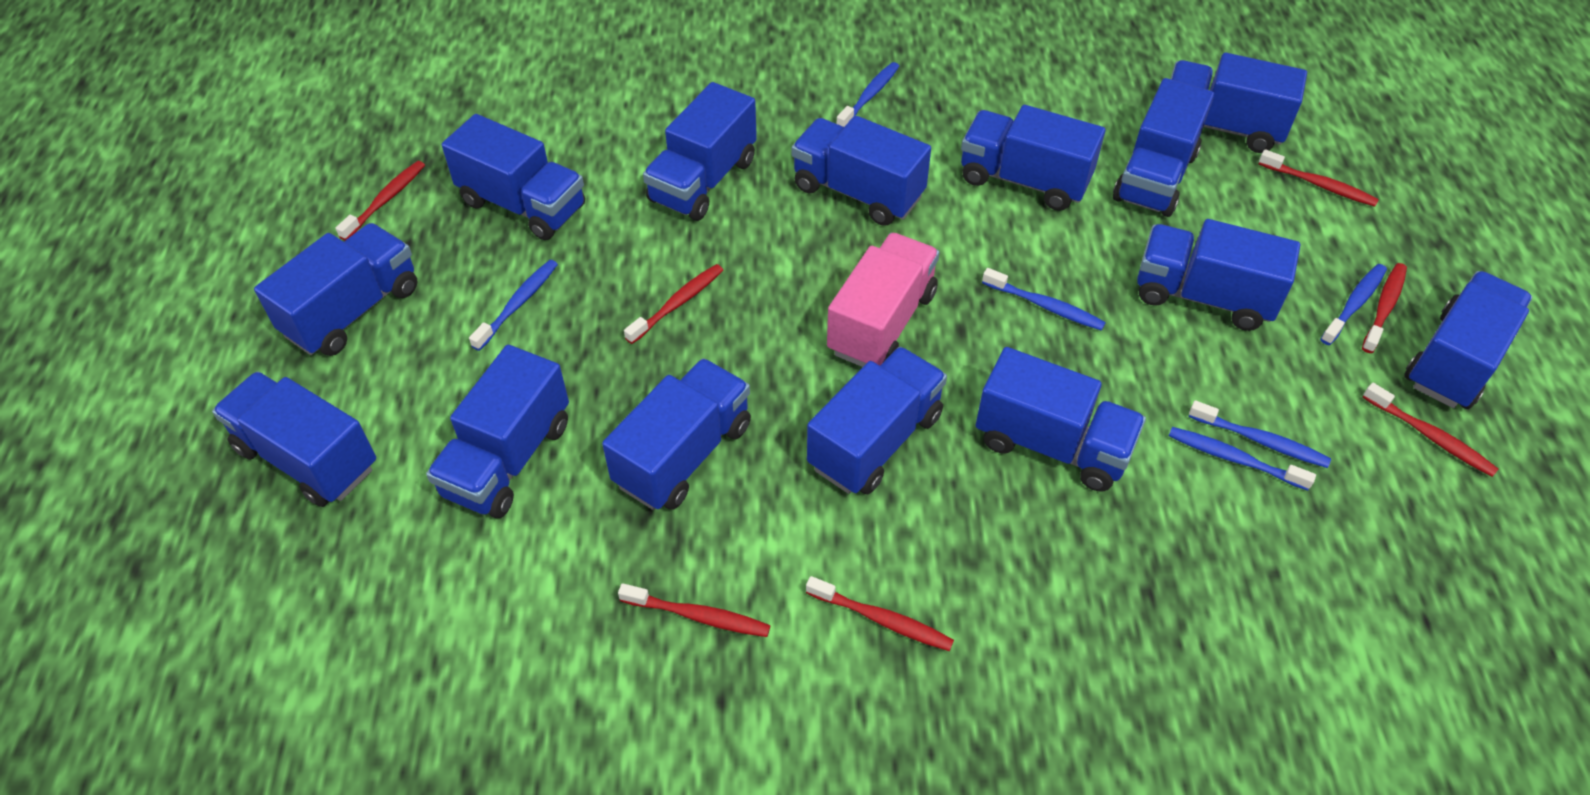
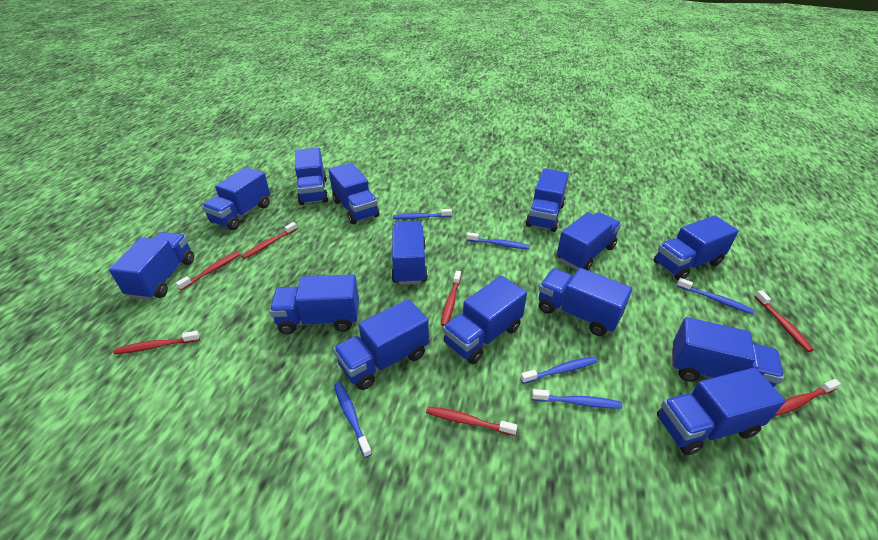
pink truck: [827,233,940,367] = 1 -> none = 0

